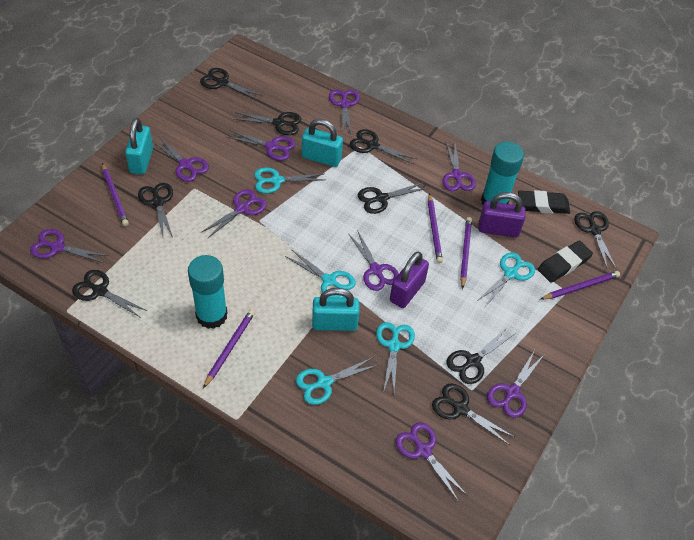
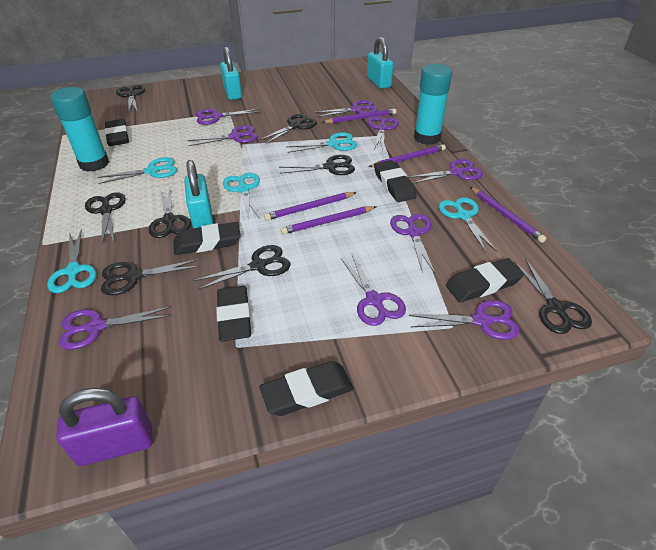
black eraser: [518,190,570,214] [538,241,593,283] = 2 -> [105,119,129,146] [173,222,241,255] [216,286,251,342] [259,361,354,416] [374,160,417,202] [446,258,524,303] = 6
black scissors: [72,270,147,318] [138,183,173,237] [200,68,263,100] [234,112,301,135] [350,129,416,164] [358,182,428,214] [432,383,514,445] [446,327,516,384] [574,211,616,270] = 9 -> [85,192,126,244] [101,259,200,295] [116,85,145,112] [148,189,191,238] [193,245,291,290] [259,114,317,144] [279,155,355,175] [514,259,592,334] = 8
purple padlock: [390,251,429,308] [478,192,526,238] = 2 -> [56,388,153,466] = 1

